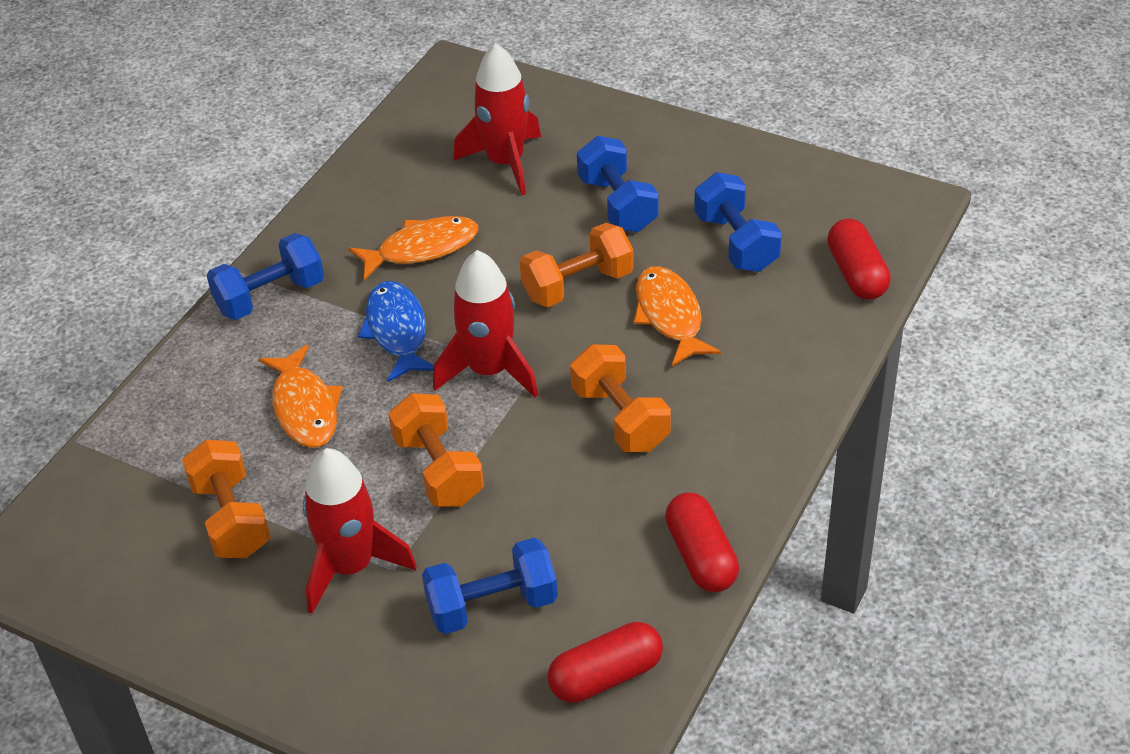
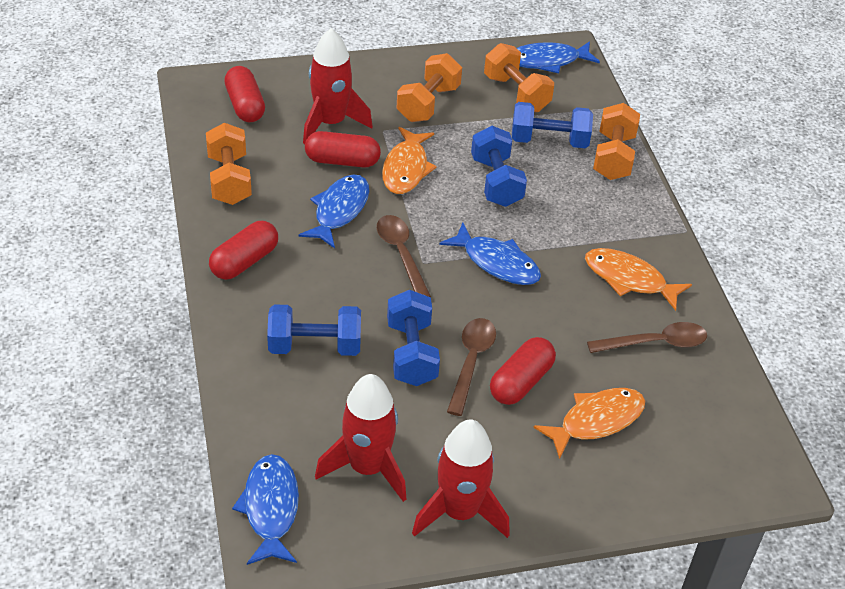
blue fish: [358,281,434,382] = 1 -> [232,454,299,565] [298,175,369,248] [439,223,541,285] [517,41,600,73] = 4
brown spoon: none = 0 -> [377,215,431,297] [447,318,496,416] [587,322,707,353] = 3
red capsule: [548,622,663,703] [665,493,739,592] [827,219,891,300] = 3 -> [209,221,278,280] [224,66,265,122] [305,131,381,168] [490,337,556,405] = 4

